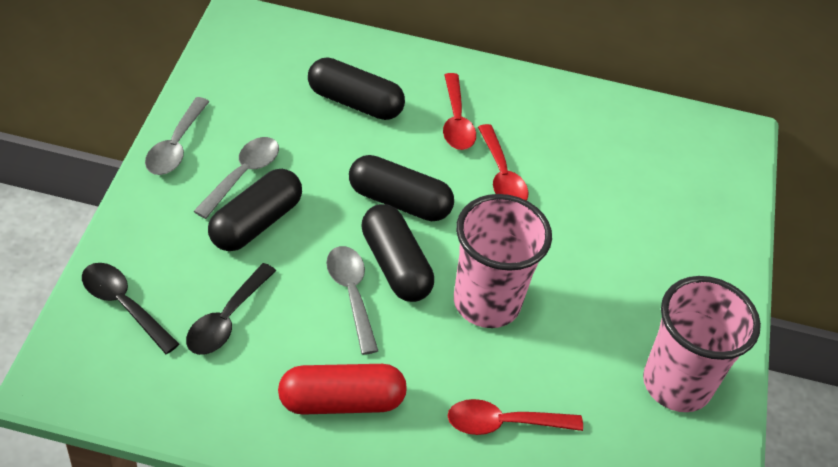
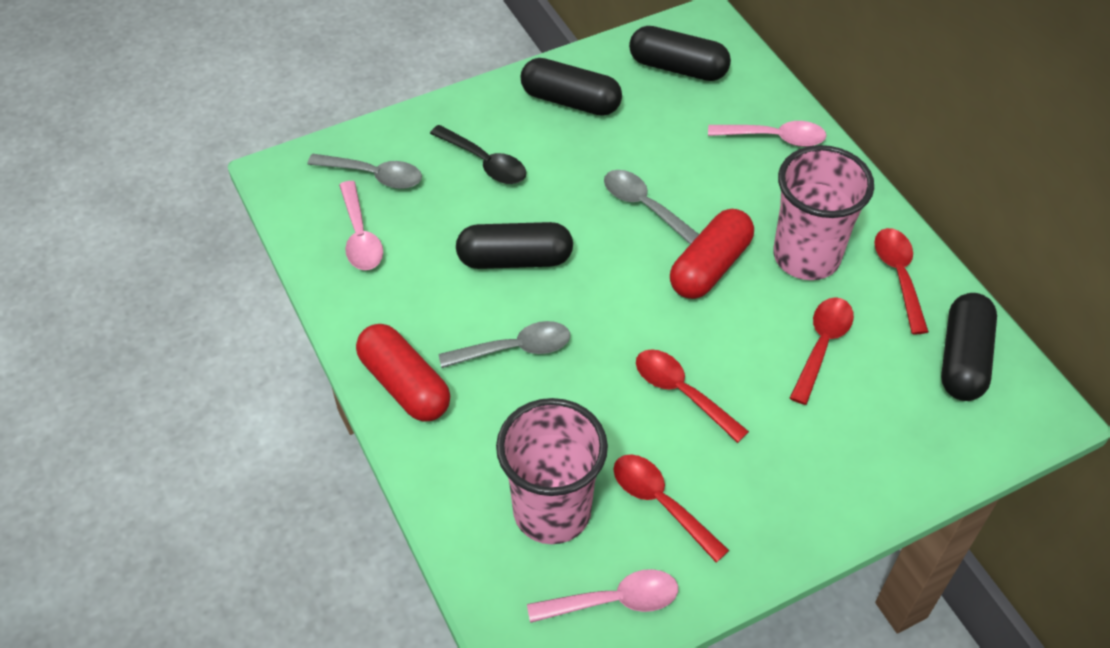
black spoon: [82,263,179,354] [186,263,276,355] = 2 -> [430,125,526,184] = 1
pink spoon: none = 0 -> [339,181,383,270] [527,569,678,623] [708,121,827,147] = 3
red capsule: [278,364,407,415] = 1 -> [356,324,450,422] [670,209,754,299] = 2
red spoon: [443,73,476,150] [448,399,583,435] [478,124,529,201] = 3 -> [613,454,729,563] [636,349,749,443] [790,297,854,405] [874,228,929,334] = 4

